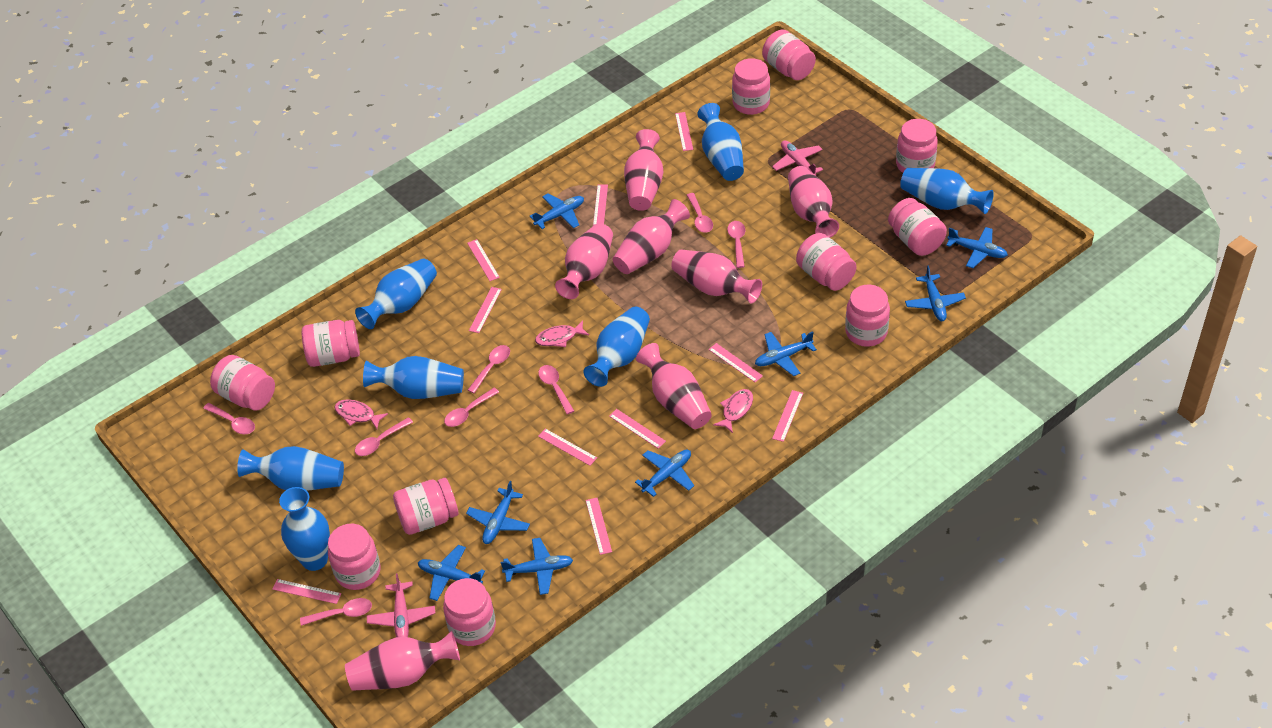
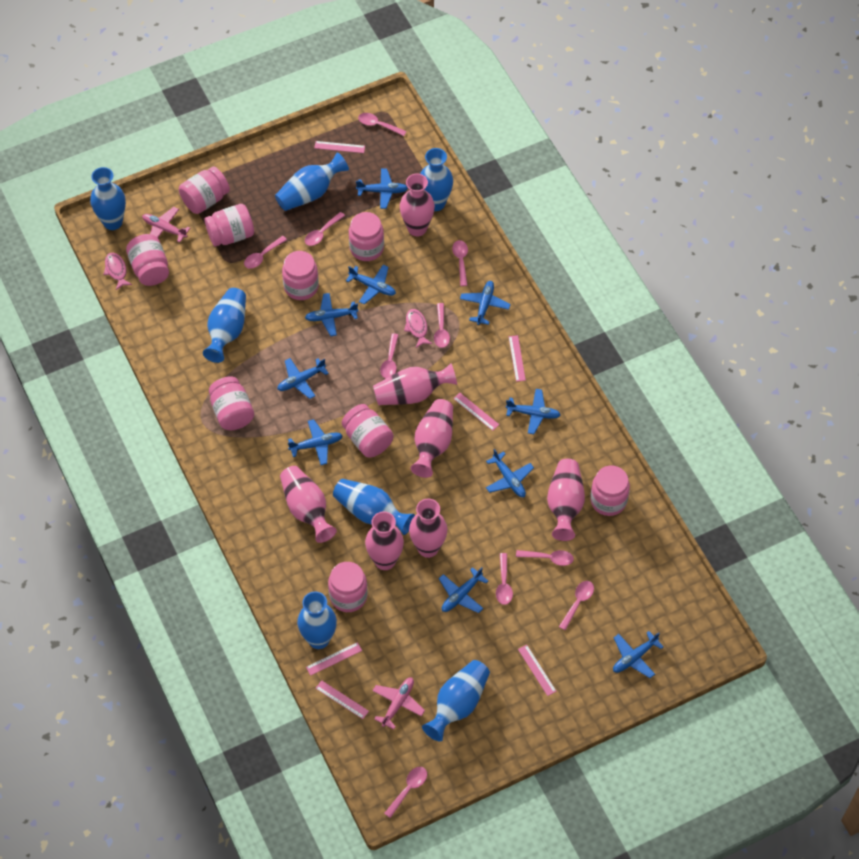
blue plane: [418,545,485,601] [466,481,530,544] [501,538,573,595] [530,194,584,229] [635,449,694,497] [755,332,817,376] [905,265,966,321] [946,227,1008,268] = 8 -> [277,358,329,399] [288,419,343,465] [305,293,358,336] [346,265,396,304] [356,169,408,209] [439,567,488,613] [460,281,511,325] [486,449,534,497] [506,389,560,434] [613,631,664,678] = 10
pink fish: [334,399,388,429] [535,320,589,347] [713,389,753,433] = 3 -> [104,253,132,290] [404,309,433,348] = 2
pink jar: [210,355,275,410] [302,320,360,367] [328,524,381,590] [393,478,459,535] [443,578,496,646] [732,58,770,115] [762,30,816,80] [796,233,857,291] [845,284,890,347] [888,198,947,256] [896,119,938,173] = 11 -> [126,234,169,286] [179,167,230,214] [205,204,254,247] [209,376,254,430] [282,251,319,300] [328,562,368,612] [342,404,393,457] [349,212,384,261] [590,465,630,516] = 9
pink ruler: [272,579,341,604] [467,239,500,281] [469,287,502,333] [538,428,597,466] [586,498,612,555] [593,184,608,226] [609,409,666,449] [675,112,693,151] [709,343,763,382] [772,390,803,442] = 10 -> [306,642,362,676] [314,141,365,153] [316,680,369,719] [453,393,499,431] [509,335,526,382] [518,645,556,696] = 6
pink spoon: [203,403,255,434] [300,598,372,626] [355,417,413,456] [444,388,499,427] [468,345,510,393] [538,365,574,414] [687,193,713,233] [727,221,745,268] = 8 -> [244,236,287,269] [305,212,345,246] [358,113,407,136] [380,333,398,378] [384,767,427,818] [434,303,450,348] [452,240,468,286] [496,553,513,605] [516,550,574,566] [559,581,594,630] = 10

